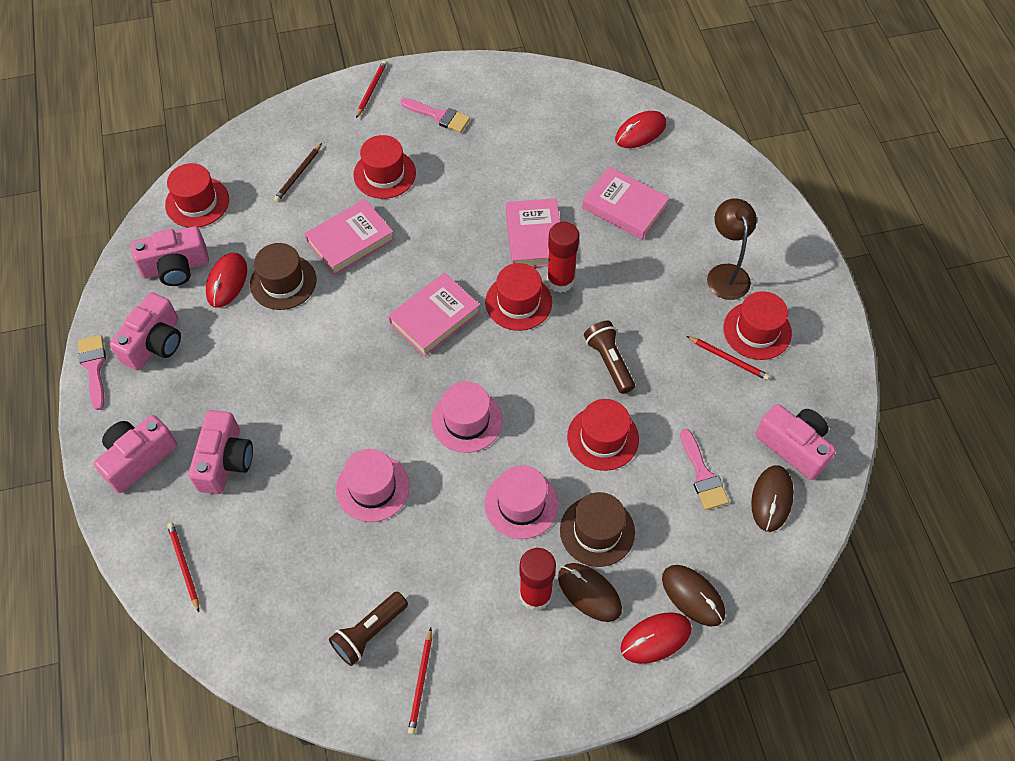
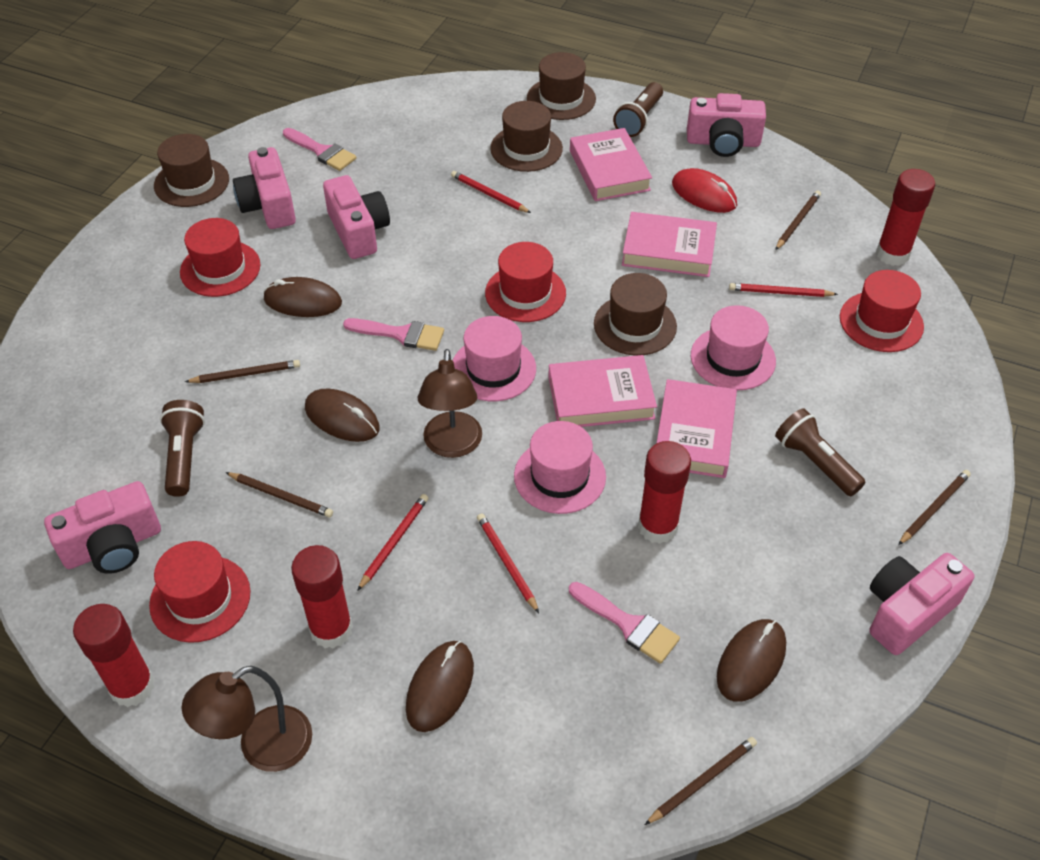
brown flashlight: [329,591,408,666] [584,320,635,394] = 2 -> [160,400,205,497] [613,82,663,137] [775,408,866,496] = 3
brown hat: [250,243,316,310] [560,492,635,567] = 2 -> [154,134,229,207] [490,101,563,172] [527,52,596,120] [594,273,677,356] = 4
brown lamp: [707,198,757,300] = 1 -> [181,666,312,772] [418,349,482,458] = 2
brown mouse: [558,563,622,622] [662,565,725,626] [751,465,794,532] = 3 -> [263,277,342,317] [305,389,380,442] [406,641,474,732] [717,619,786,702] = 4
brown pencil: [274,143,322,202] = 1 -> [185,360,300,383] [225,472,333,517] [645,737,757,825] [775,190,821,250] [898,470,971,545] = 5
red glue stick: [519,548,556,611] [547,222,579,293] = 2 -> [73,604,155,707] [291,545,353,648] [638,441,691,544] [876,169,935,266] = 4
red hat: [165,163,229,228] [353,135,416,199] [485,263,552,331] [567,399,639,471] [723,291,792,360] = 5 -> [149,541,251,643] [180,218,260,297] [485,242,566,322] [840,270,924,352] = 4
red mouse: [206,253,247,308] [615,111,666,148] [621,612,692,664] = 3 -> [672,168,737,213] = 1

